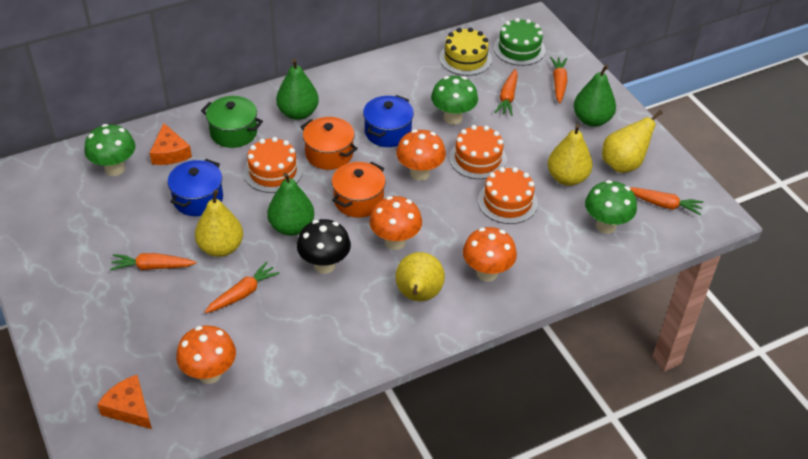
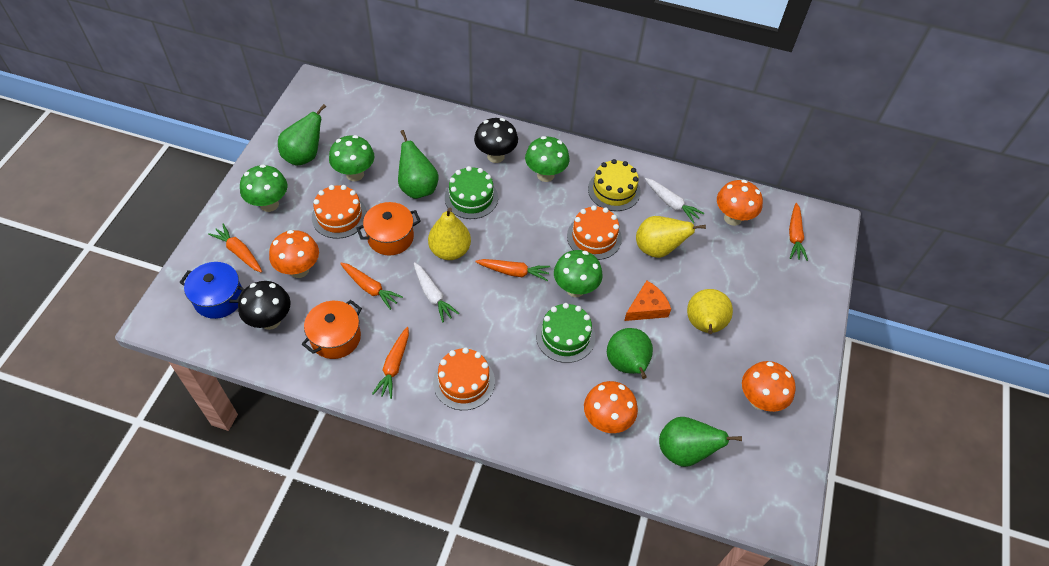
black mushroom: [297,219,351,274] = 1 -> [238,281,290,330] [474,118,518,163] = 2
blue pot: [168,159,223,216] [363,95,414,147] = 2 -> [179,262,244,319] = 1
green cake: [494,18,545,66] = 1 -> [445,166,498,219] [536,303,595,363] = 2
green mushroom: [84,124,135,176] [431,76,478,125] [585,180,637,234] = 3 -> [240,164,287,212] [329,135,374,181] [525,136,570,182] [554,250,603,297] = 4
green pear: [267,173,314,236] [276,59,319,120] [574,65,616,127] = 3 -> [278,104,326,166] [398,130,438,199] [607,328,653,379] [659,417,742,467] = 4
green pot: [201,96,263,148] = 1 -> none = 0
orange cheese: [97,375,152,429] [150,123,192,165] = 2 -> [624,281,671,321] = 1
white carrot: none = 0 -> [414,262,459,322] [645,178,704,223] = 2
yellow pear: [195,190,243,257] [396,252,445,301] [548,124,593,186] [602,110,663,173] = 4 -> [428,208,471,260] [636,216,706,258] [687,289,733,334] = 3

